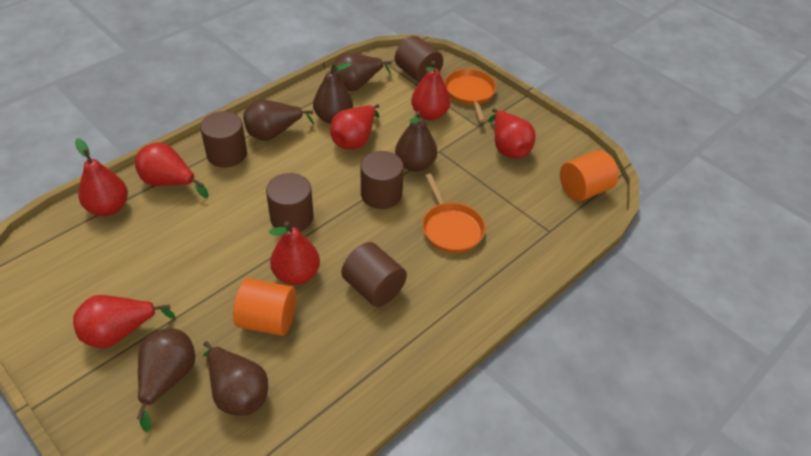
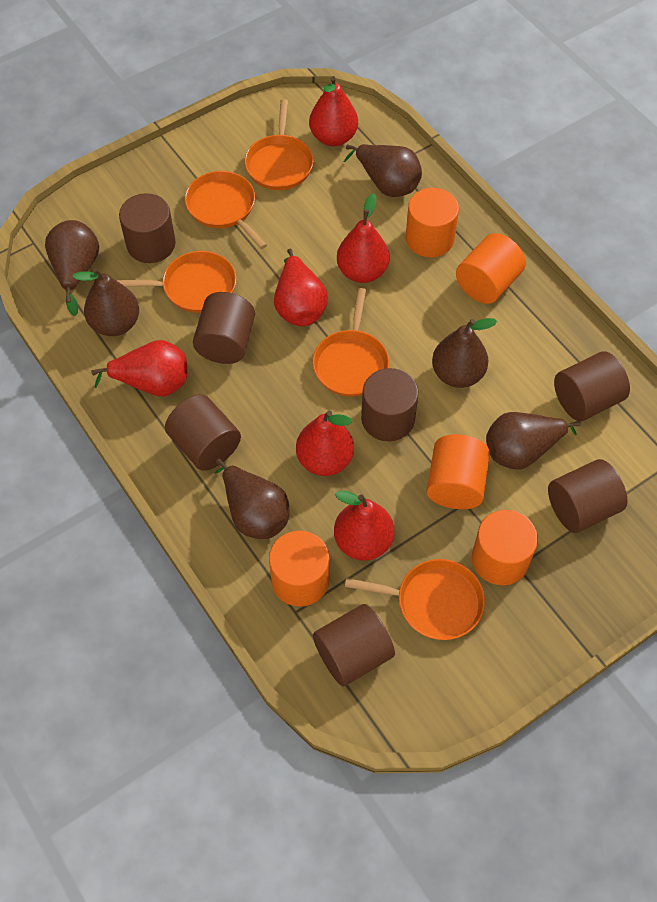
brown cylinder: [200,111,247,168] [266,173,314,232] [341,242,407,307] [361,151,404,209] [395,36,443,83] = 5 -> [119,193,176,263] [165,394,241,471] [193,292,255,364] [313,604,395,687] [361,368,418,441] [548,459,627,533] [554,351,630,421] = 7
orange cylinder: [233,278,296,336] [560,150,618,201] = 2 -> [269,531,330,607] [406,188,459,257] [426,434,490,509] [456,233,526,304] [472,510,538,585] = 5
orange pan: [422,174,485,253] [444,69,497,122] = 2 -> [116,251,236,313] [185,171,267,249] [245,99,314,190] [312,288,389,397] [345,559,485,640] = 5
red pear: [73,295,175,348] [75,138,128,216] [135,143,209,198] [269,221,320,285] [330,104,379,150] [411,61,451,120] [488,108,536,158] = 7 -> [91,340,187,396] [274,249,328,326] [296,411,354,476] [309,76,358,146] [334,491,394,561] [337,193,390,283] = 6

